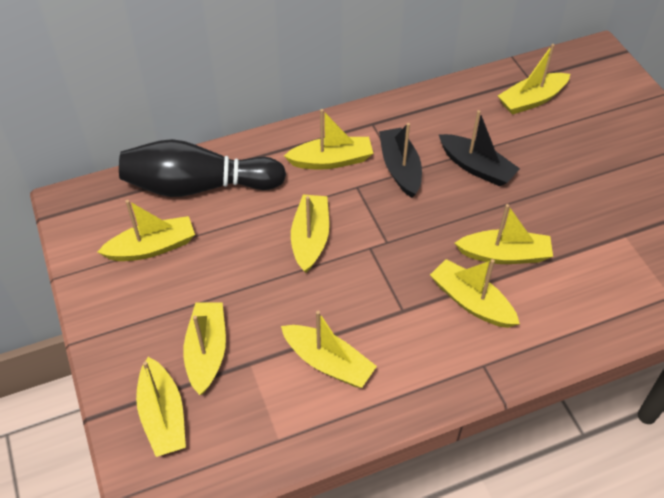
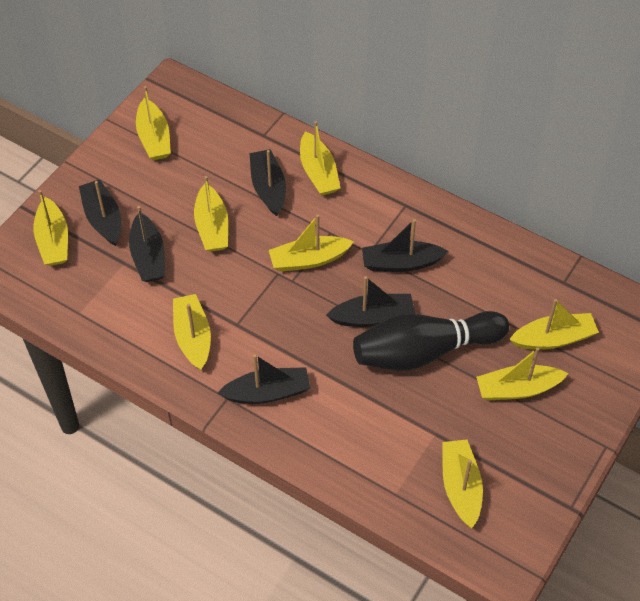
black boat: [379,123,422,198] [439,110,520,186] = 2 -> [79,179,121,246] [129,206,165,282] [218,354,311,404] [250,149,286,216] [326,276,415,327] [362,219,448,272] = 6

